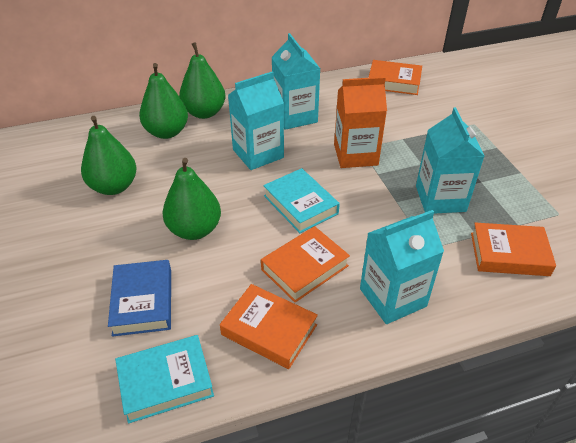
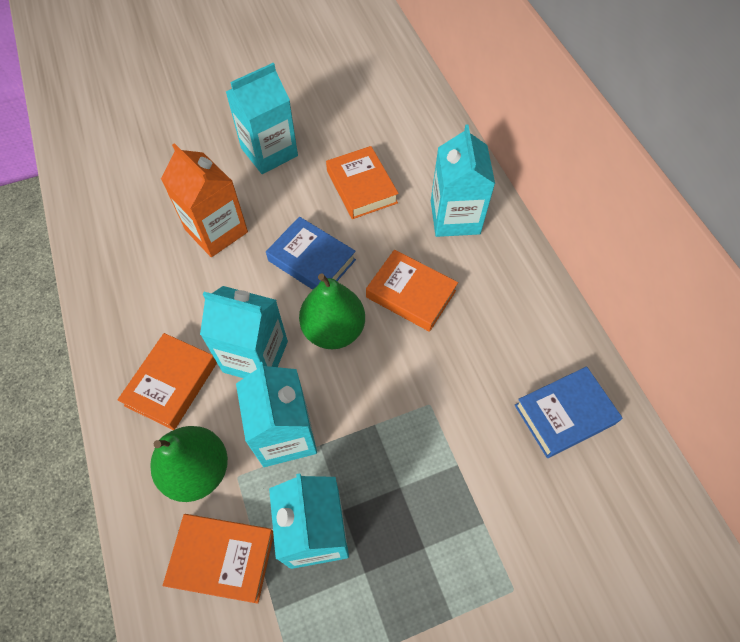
blue book: [108,260,171,337] = 1 -> [266,217,356,290] [515,366,622,458] = 2
green pear: [81,116,137,195] [139,63,188,139] [162,158,221,240] [179,42,225,119] = 4 -> [150,426,228,502] [299,273,365,349] = 2
turquoise book: [115,335,214,424] [263,168,340,233] = 2 -> none = 0
turquoise carton: [228,71,284,170] [272,33,320,130] [360,210,444,324] [416,107,485,214] = 4 -> [200,286,288,378] [226,63,298,174] [236,362,317,467] [269,474,349,569] [431,124,495,237] = 5

